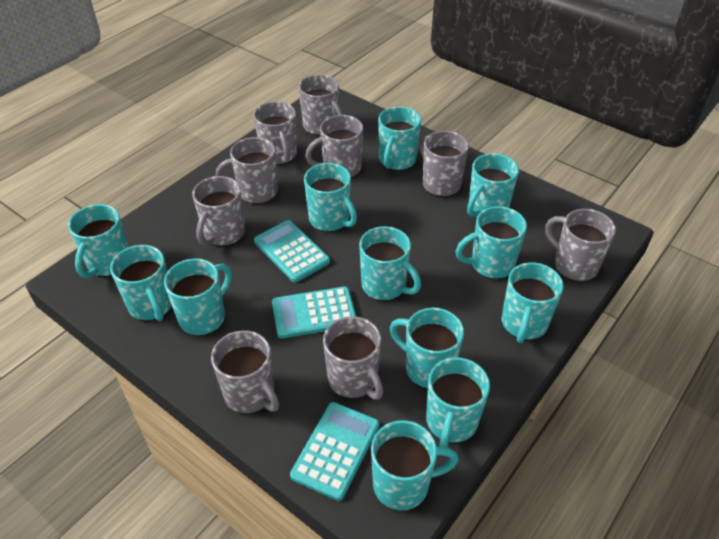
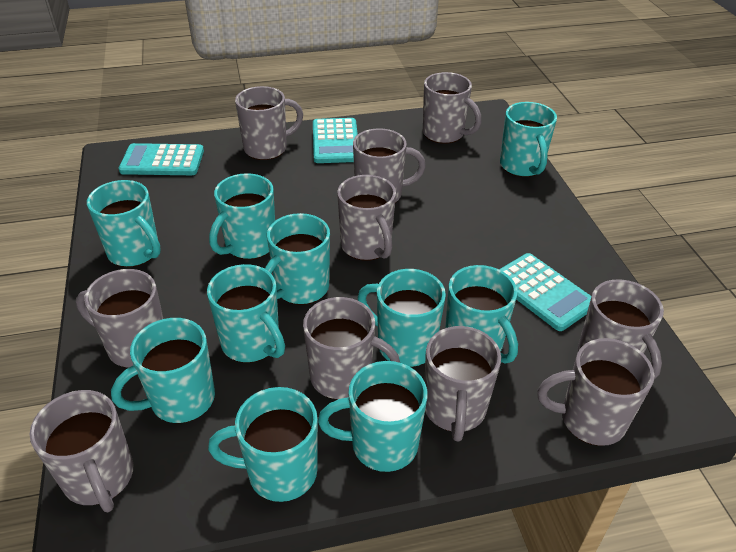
grey mug: [192,176,245,246] [211,330,279,413] [216,137,278,204] [253,101,297,165] [298,74,343,136] [305,115,363,178] [323,316,383,400] [420,131,469,197] [545,209,616,282] = 9 -> [30,390,133,512] [76,269,163,368] [235,86,303,160] [303,297,400,400] [337,175,396,261] [353,128,426,203] [423,72,482,144] [424,326,501,442] [537,338,655,446] [577,279,664,380] = 10
turquoise mug: [68,204,129,278] [110,245,172,321] [164,258,232,336] [304,163,357,232] [359,226,421,301] [371,420,459,510] [378,107,421,171] [390,308,464,388] [426,357,490,448] [456,206,527,279] [467,153,519,218] [502,262,564,343] = 12 -> [87,180,161,267] [111,318,215,423] [207,264,285,363] [208,387,318,502] [209,173,275,259] [265,213,330,305] [318,361,428,472] [358,269,446,367] [445,265,518,364] [500,102,557,177] = 10

